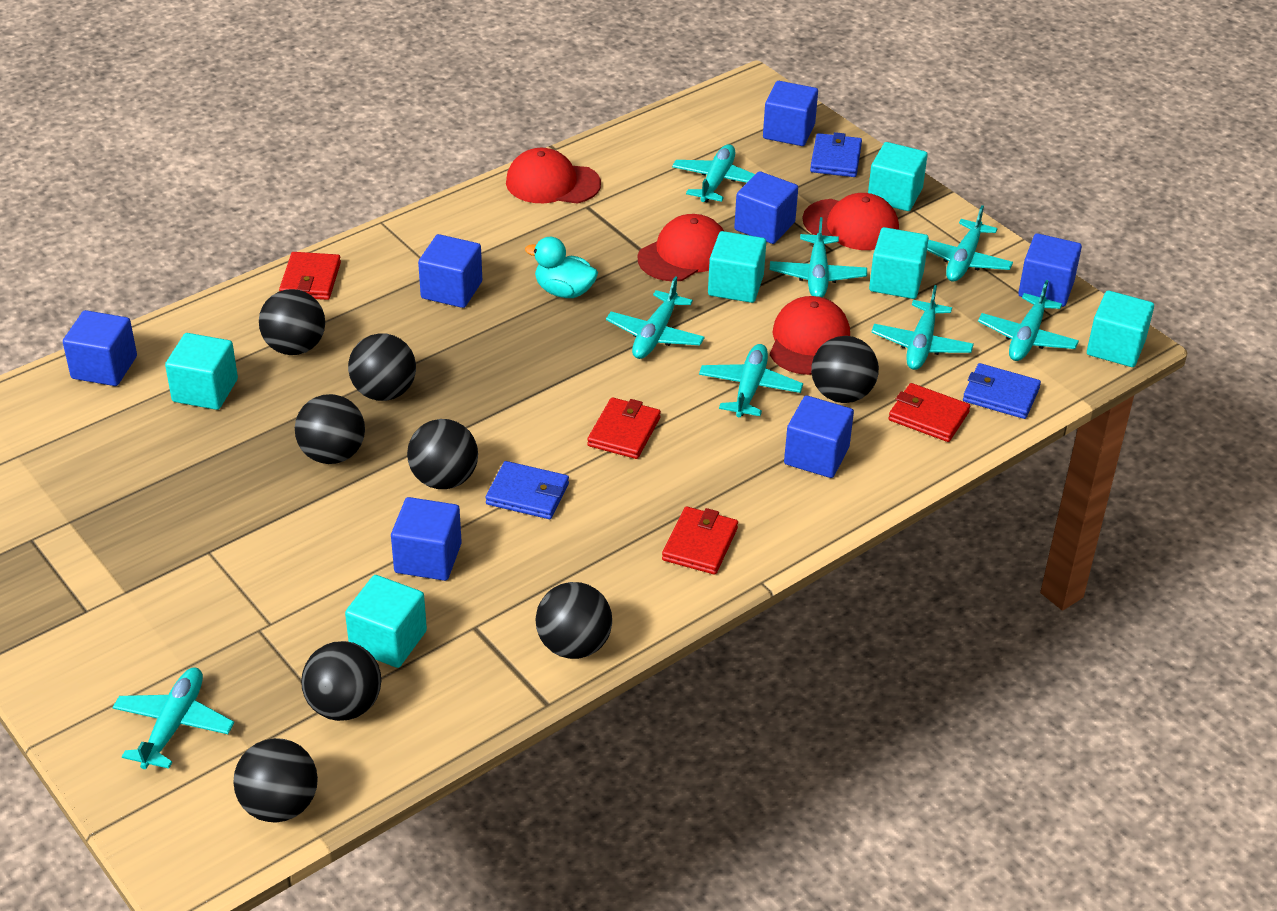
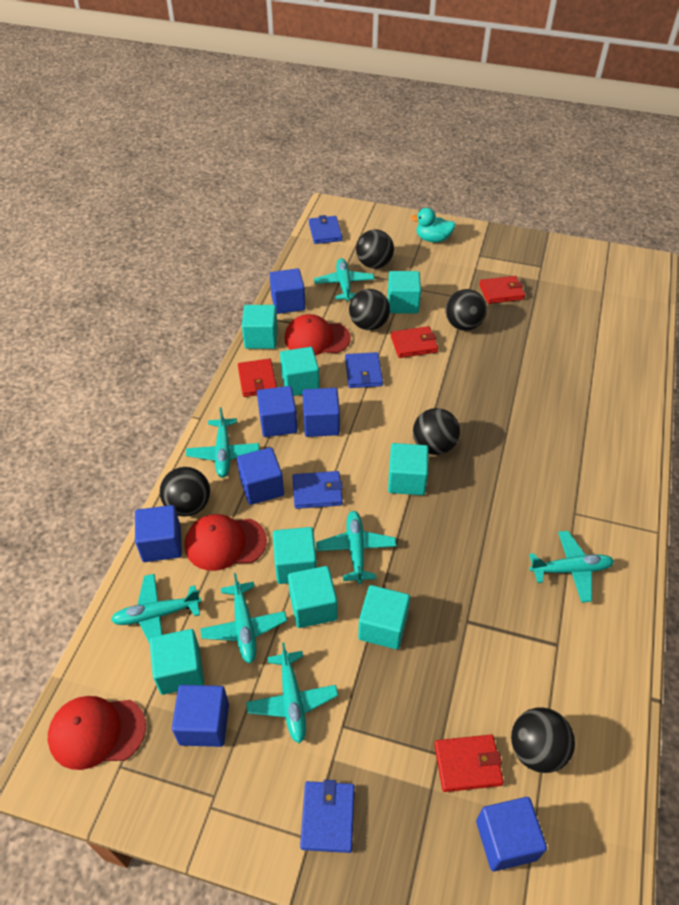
black ball: [233,738,318,823] [259,289,325,355] [295,394,365,464] [301,641,381,721] [348,333,416,401] [407,419,478,489] [536,582,612,659] [811,336,879,403] = 8 -> [159,467,210,517] [349,289,390,330] [356,229,394,269] [413,408,460,455] [445,289,487,331] [511,707,575,773] = 6
blue wallet: [485,461,569,519] [810,132,862,177] [963,363,1041,419] = 3 -> [292,471,343,509] [300,780,355,853] [309,215,343,244] [345,352,383,388] = 4
red cap: [506,148,601,203] [638,214,724,281] [770,296,850,375] [802,193,899,250] = 4 -> [48,696,146,770] [185,514,267,571] [284,314,351,355] = 3
turquoise cube: [165,333,238,410] [345,575,427,668] [708,231,766,303] [868,142,928,211] [869,227,929,299] [1087,290,1154,367] = 6 -> [149,629,204,695] [242,305,278,349] [273,527,317,584] [280,347,320,396] [288,566,337,628] [358,585,410,649] [388,271,421,314] [388,443,429,495] = 8
turquoise plane: [113,668,234,769] [606,276,705,359] [672,144,755,203] [699,344,803,417] [770,217,867,298] [871,285,974,370] [927,205,1013,282] [978,280,1079,361] = 8 -> [111,574,201,644] [186,407,259,478] [200,573,287,664] [246,642,338,743] [314,258,374,301] [316,511,396,584] [529,531,614,603] = 7

